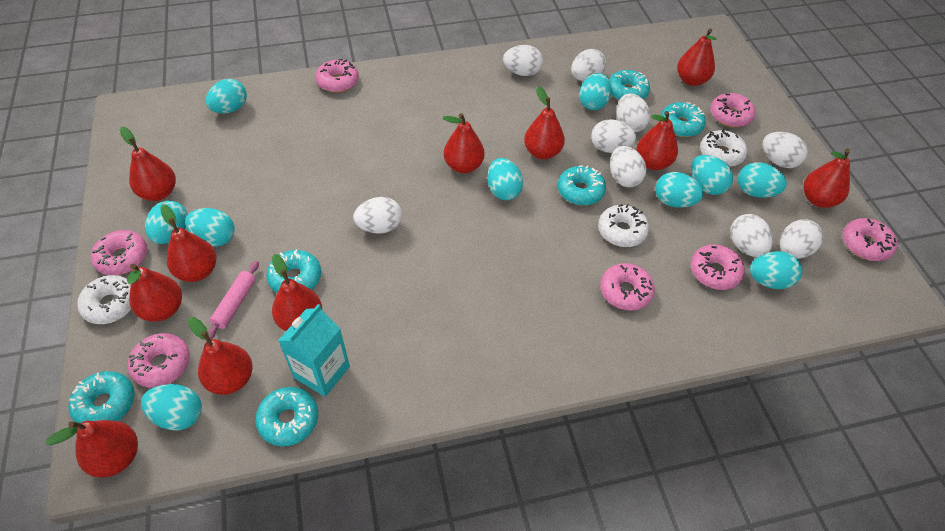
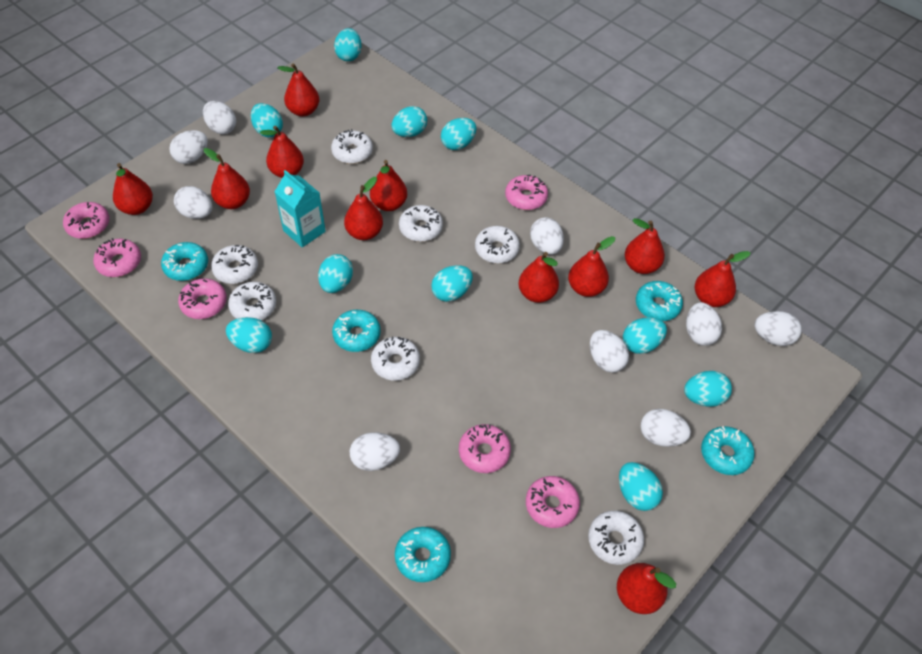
pink donut: [91,230,148,275] [128,333,190,388] [316,59,359,92] [600,263,655,311] [691,244,745,290] [710,93,756,127] [843,218,897,261] = 7 -> [63,202,110,239] [93,238,141,277] [178,278,227,319] [459,424,511,473] [505,175,548,210] [526,476,580,528] = 6
pink rolling pin: [208,261,259,340] = 1 -> none = 0
turquoise donut: [69,371,135,423] [255,387,318,446] [266,250,321,293] [558,165,606,205] [609,70,650,100] [661,102,706,137] = 6 -> [161,242,208,281] [332,310,381,352] [395,527,451,582] [636,281,683,321] [701,426,755,475] = 5
white donut: [77,275,131,324] [598,204,649,247] [700,129,747,167] = 3 -> [211,245,258,284] [228,282,276,320] [331,129,373,164] [371,337,420,381] [399,205,443,242] [475,226,520,263] [588,511,644,565] = 7

